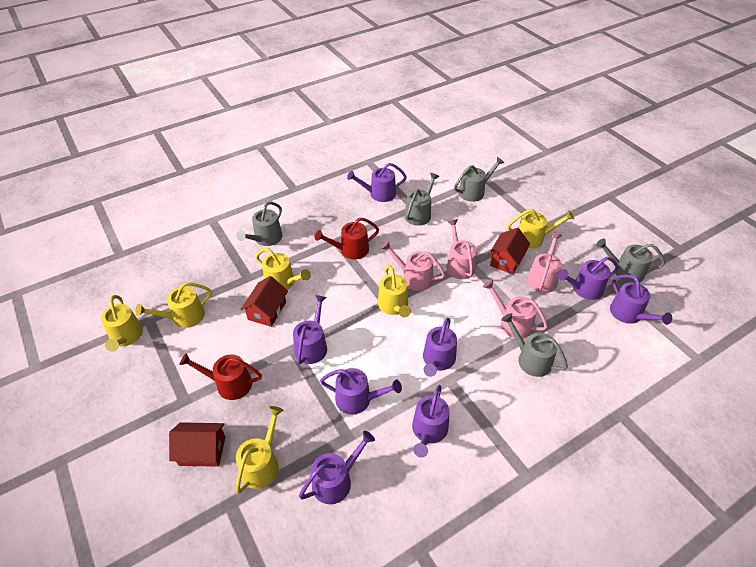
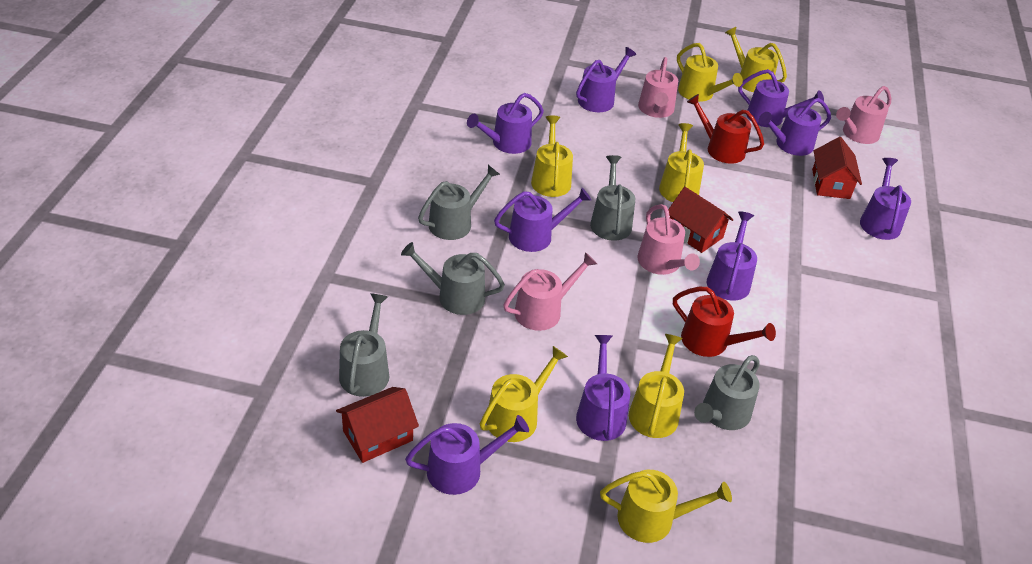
purple watering can: [293,295,327,364] [299,431,375,504] [320,368,402,414] [347,163,407,202] [412,385,449,457] [423,318,457,377] [558,257,619,300] [610,274,672,325] = 8 -> [405,415,529,495] [467,93,544,154] [494,188,591,252] [576,47,637,112] [576,335,630,441] [707,212,757,300] [738,69,824,127] [759,98,831,156] [860,158,911,240] = 9
yellow watering can: [101,295,143,352] [136,283,212,328] [235,406,283,494] [256,248,311,290] [378,266,411,317] [508,209,574,249] = 6 -> [480,346,568,442] [531,116,573,197] [600,470,732,543] [629,334,684,438] [659,123,704,202] [677,43,743,102] [725,27,787,92] = 7

